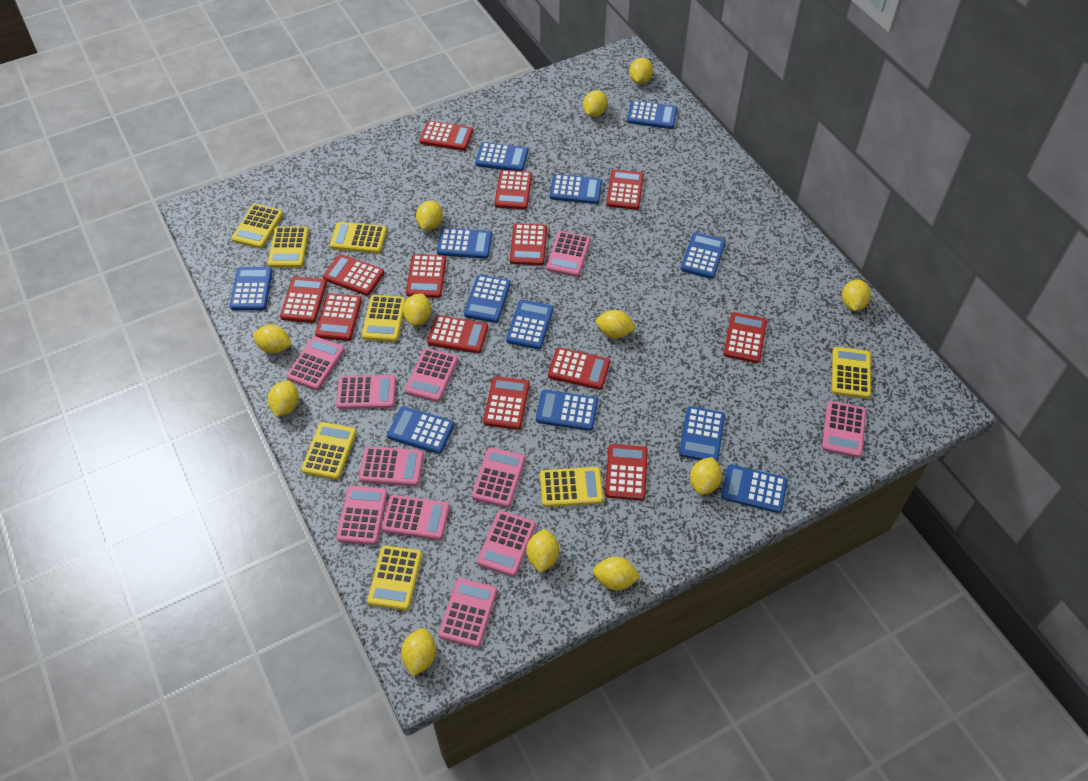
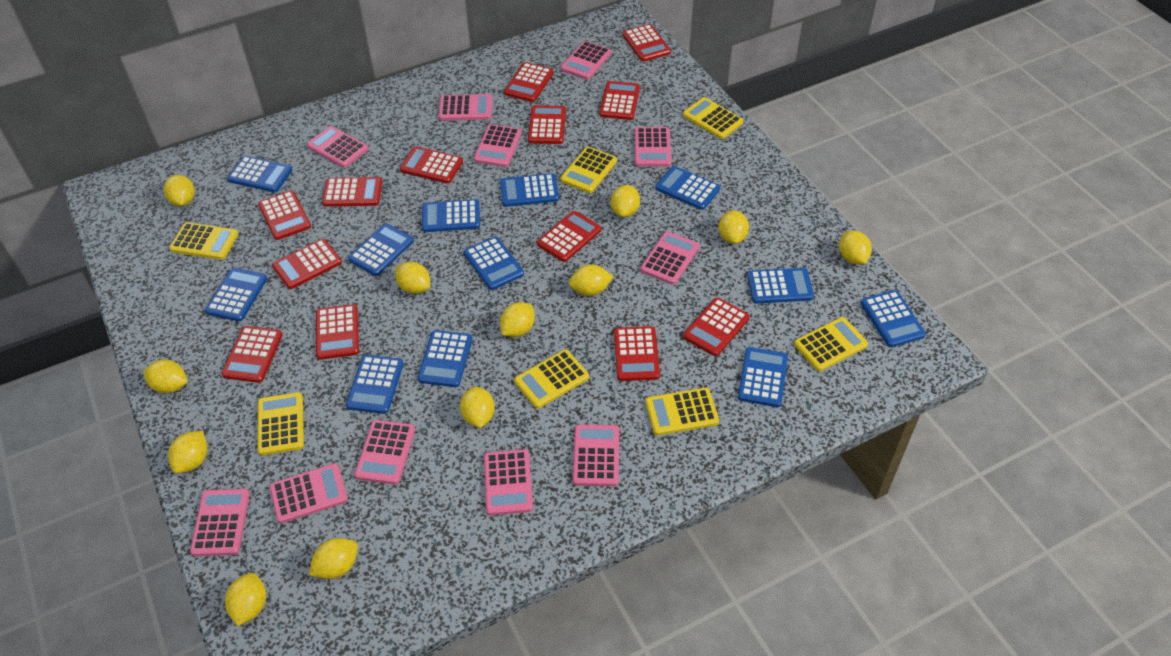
yellow calculator: [232,204,283,248] [268,226,309,267] [301,422,357,480] [330,222,387,253] [362,295,406,342] [367,545,422,610] [540,467,603,507] [832,347,871,399] = 8 -> [169,222,238,260] [257,392,304,455] [514,349,589,408] [560,147,617,193] [645,388,719,435] [683,97,743,139] [794,317,868,371] = 7

